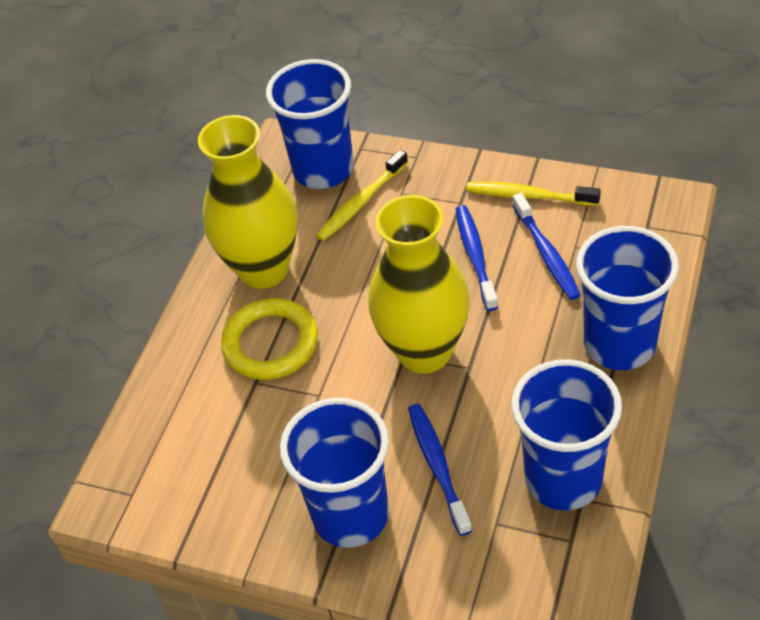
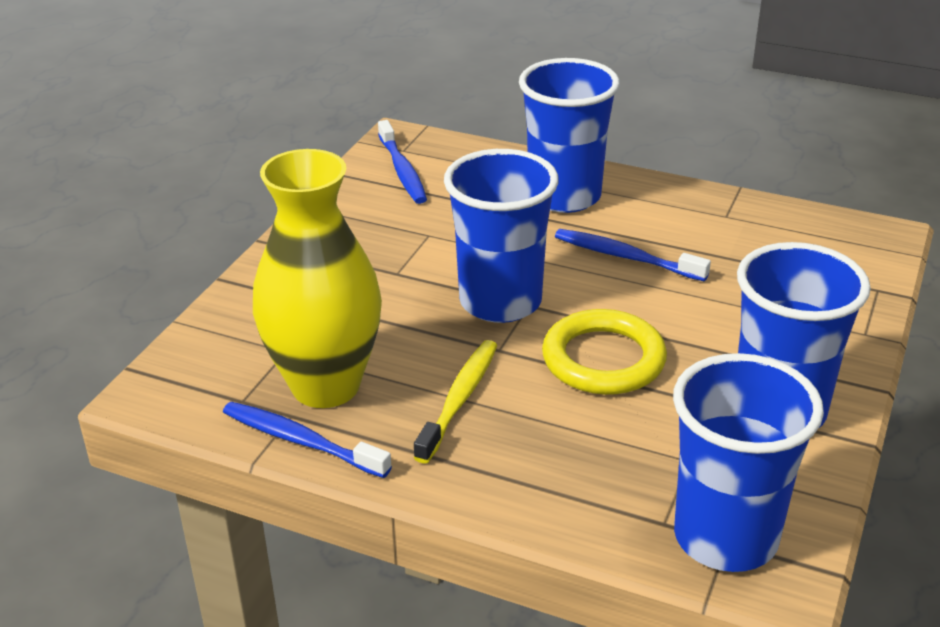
yellow toothbrush: [316,150,408,241] [466,182,601,206] = 2 -> [413,340,497,464] = 1
yellow vase: [198,115,298,289] [368,195,470,374] = 2 -> [253,149,382,408] = 1

